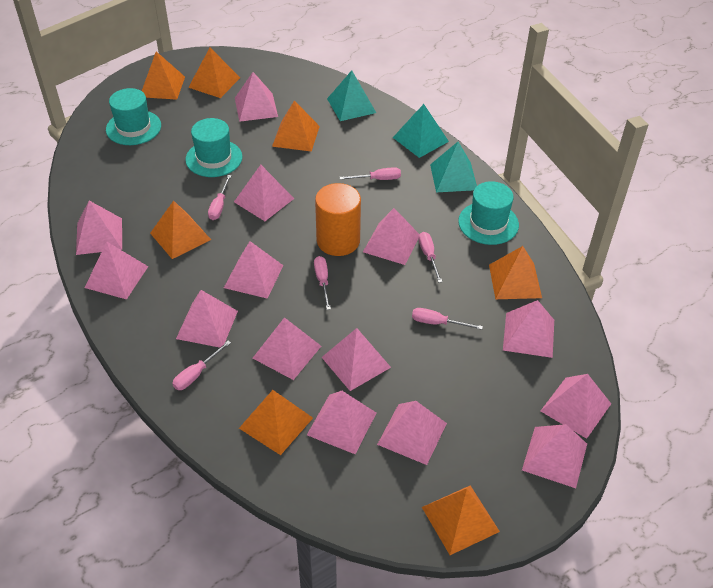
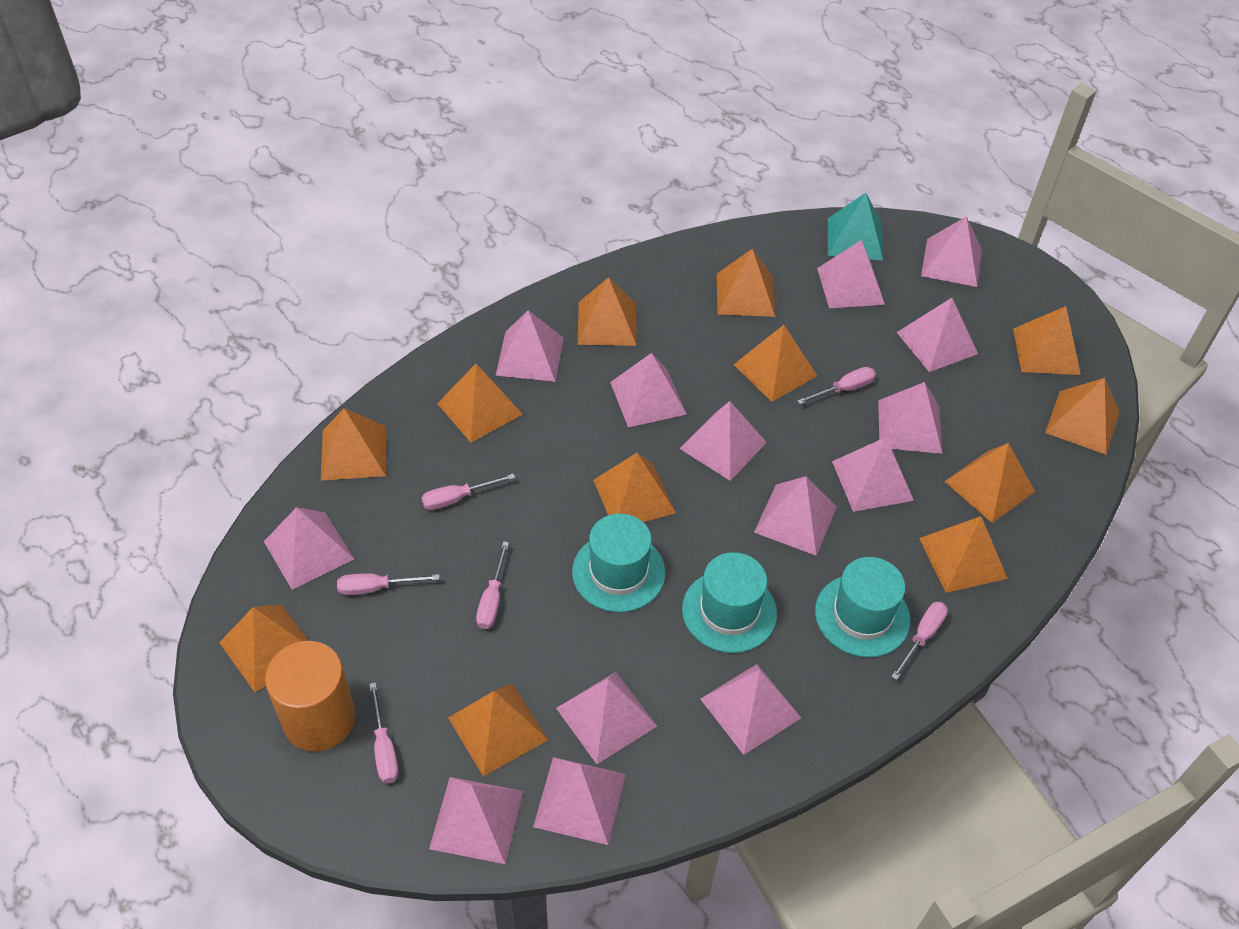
orange pyramid: [142,51,185,100] [150,201,211,259] [188,48,240,98] [239,390,313,455] [272,101,320,152] [422,485,500,555] [489,246,542,299] = 7 -> [219,605,309,692] [321,408,386,481] [437,364,523,443] [448,684,548,777] [578,277,637,346] [593,453,676,522] [717,249,775,317] [733,325,817,402] [919,516,1008,593] [944,443,1035,523] [1013,306,1081,375] [1045,378,1120,455] = 12
turquoise pyramid: [327,70,376,121] [393,104,449,158] [430,142,477,192] = 3 -> [828,193,883,260] = 1

